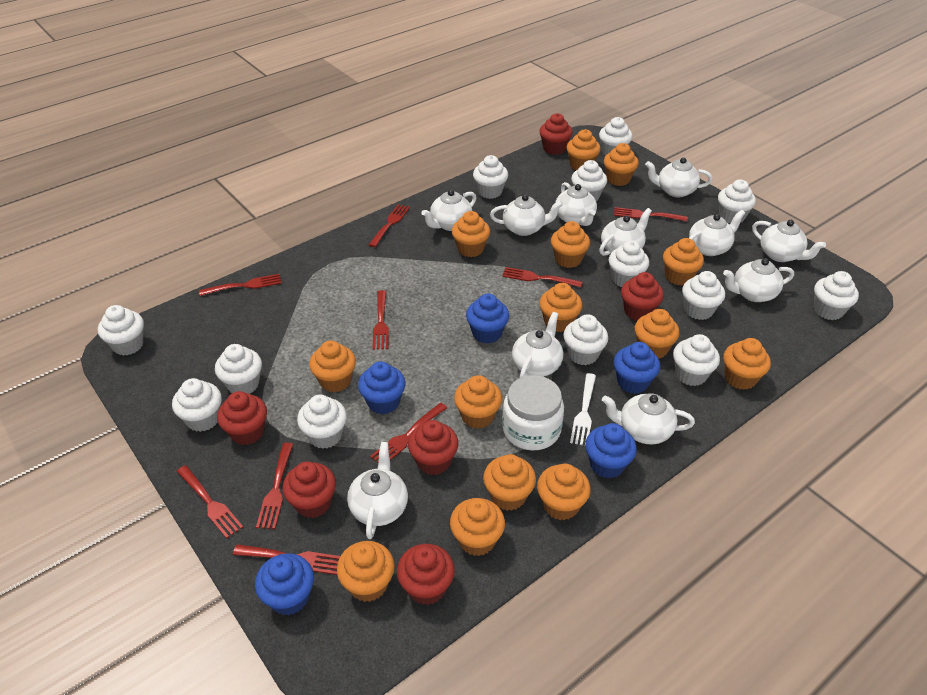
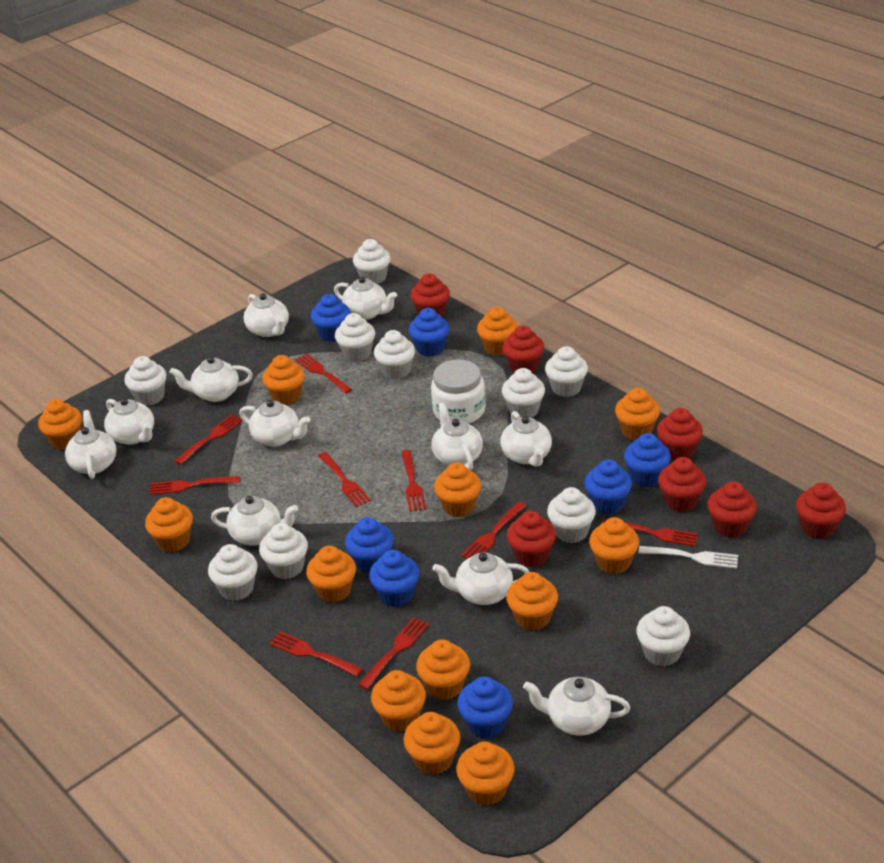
blue cupcake: [255,553,314,615] [358,362,406,414] [466,294,509,344] [585,423,637,478] [614,342,660,394] = 5 -> [311,294,351,342] [345,517,394,573] [369,550,419,607] [409,308,449,357] [457,677,513,739] [584,459,632,514] [624,433,671,487] = 7
orange cupcake: [309,340,356,392] [337,541,395,602] [450,498,505,556] [452,211,490,257] [454,375,502,429] [483,454,536,511] [537,464,590,520] [539,283,582,332] [551,221,590,268] [566,129,601,170] [604,143,639,186] [635,309,680,359] [663,238,704,286] [723,338,771,390] = 14 -> [38,399,82,450] [145,497,193,552] [263,355,305,405] [306,546,356,603] [371,670,426,732] [404,712,460,775] [416,639,470,700] [434,463,481,517] [456,741,514,806] [477,307,518,356] [506,572,558,630] [589,517,639,574] [615,388,660,440] = 13
red cupcake: [217,391,267,445] [282,461,336,518] [397,544,455,605] [408,420,459,475] [539,113,573,155] [621,272,664,321] = 6 -> [410,273,450,317] [502,326,544,373] [507,511,556,567] [657,408,703,460] [658,457,706,512] [707,481,757,538] [796,482,846,539] = 7
white cupcake: [98,305,144,356] [172,378,222,432] [215,344,262,394] [297,395,347,449] [473,155,508,199] [563,314,608,365] [571,160,607,202] [599,117,633,156] [609,240,649,287] [673,334,720,386] [682,271,725,320] [718,179,756,223] [814,271,859,320] = 13 -> [124,356,167,406] [208,544,258,601] [259,523,308,579] [335,313,375,362] [353,239,390,284] [374,330,415,380] [502,368,545,418] [545,346,588,397] [547,487,596,543] [636,606,690,666] = 10

